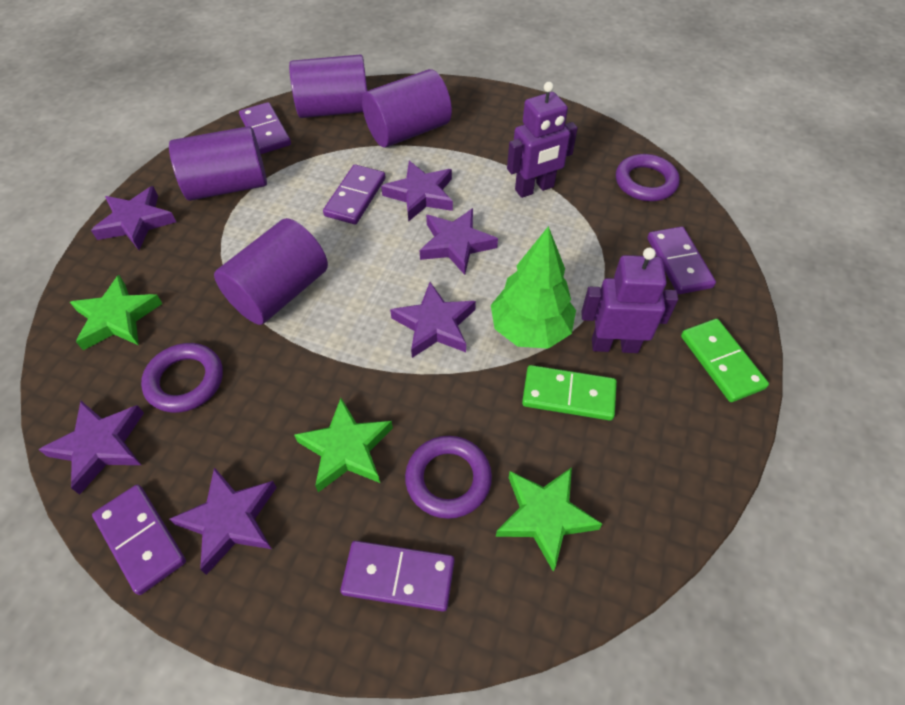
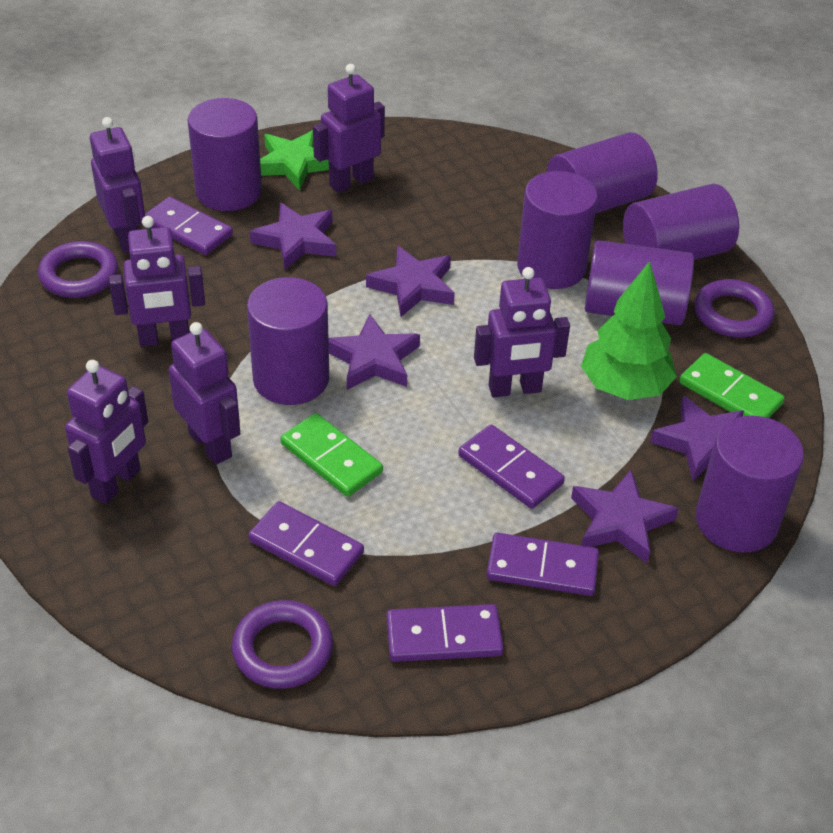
green star: [70,275,163,350] [294,398,393,492] [496,467,602,571] = 3 -> [260,130,329,190] = 1
purple cylinder: [169,126,267,201] [214,218,328,325] [289,54,367,118] [362,69,452,148] = 4 -> [188,98,262,211] [247,277,329,405] [517,171,598,289] [547,132,658,214] [585,240,694,325] [623,184,739,260] [696,416,804,553] = 7
purple robot: [507,82,578,198] [581,248,678,353] = 2 -> [65,360,148,504] [90,117,145,253] [109,216,205,347] [169,322,240,465] [313,64,385,193] [474,267,570,397] = 6
purple star: [38,401,144,495] [91,186,176,250] [169,467,277,575] [381,161,453,222] [390,282,476,358] [420,208,498,275] = 6 -> [250,203,336,270] [328,314,420,390] [366,246,455,317] [571,470,679,563] [650,395,744,481] = 5

